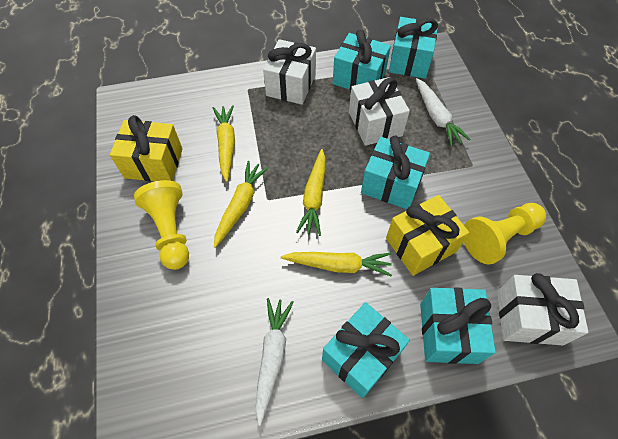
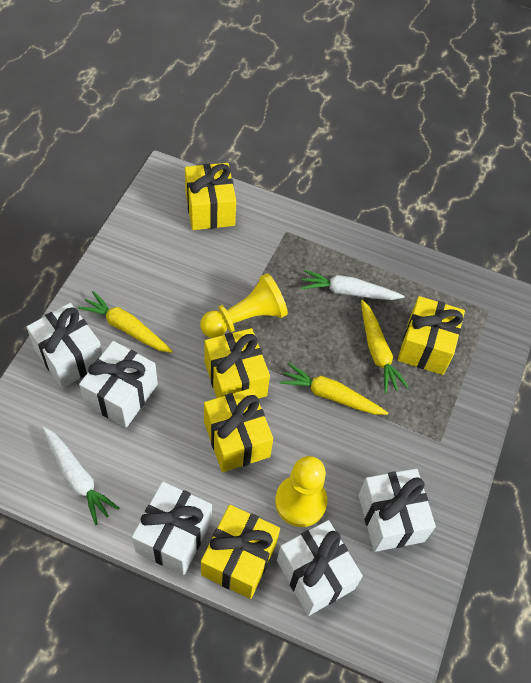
turquoise gift: [322,302,410,398] [333,29,391,90] [361,136,430,209] [389,17,438,79] [420,288,496,364] = 5 -> none = 0
white gift: [263,39,316,104] [349,77,410,146] [497,273,588,345] = 3 -> [27,303,103,388] [79,341,158,428] [132,482,212,575] [277,520,363,616] [358,469,436,552] = 5
yellow carrot: [213,105,235,182] [214,161,269,248] [281,252,392,276] [296,149,326,236] = 4 -> [78,291,173,353] [279,363,388,415] [361,300,409,393] = 3
yellow gift: [110,115,182,181] [386,195,469,276] = 2 -> [185,163,236,230] [201,505,280,599] [204,328,270,398] [204,388,273,472] [398,296,465,375] = 5

